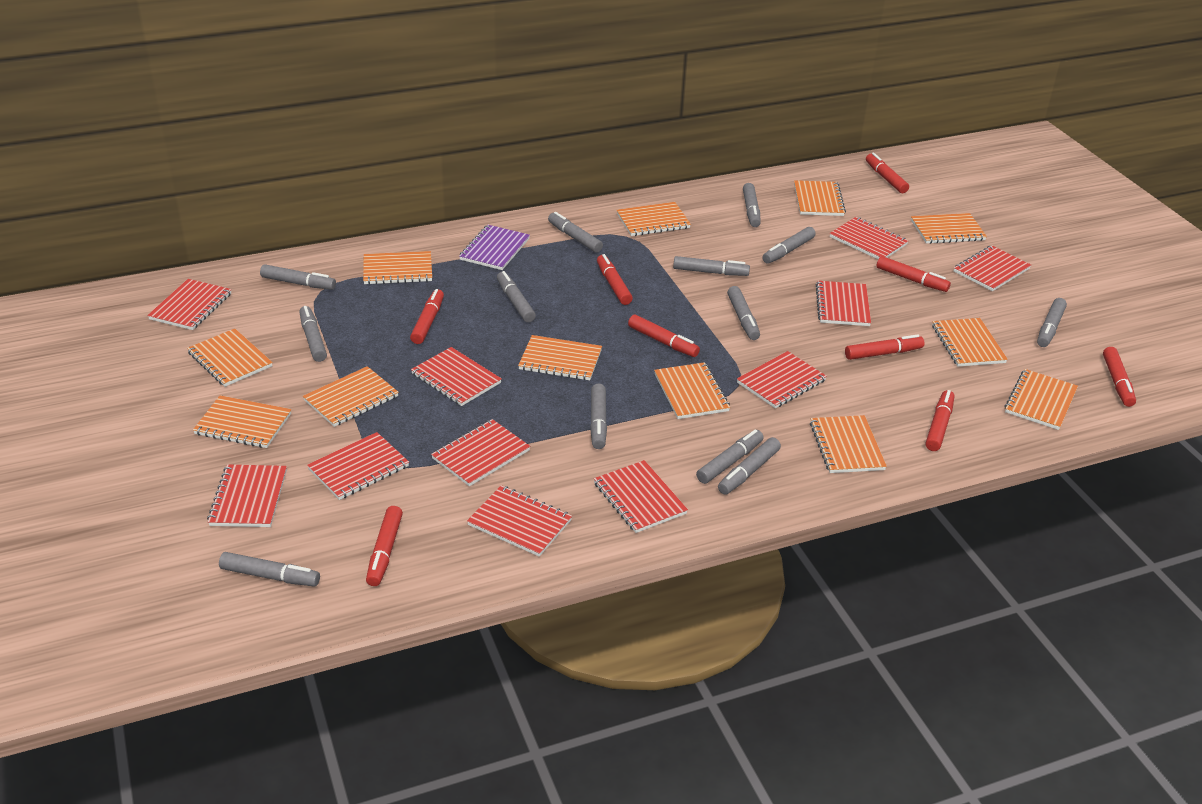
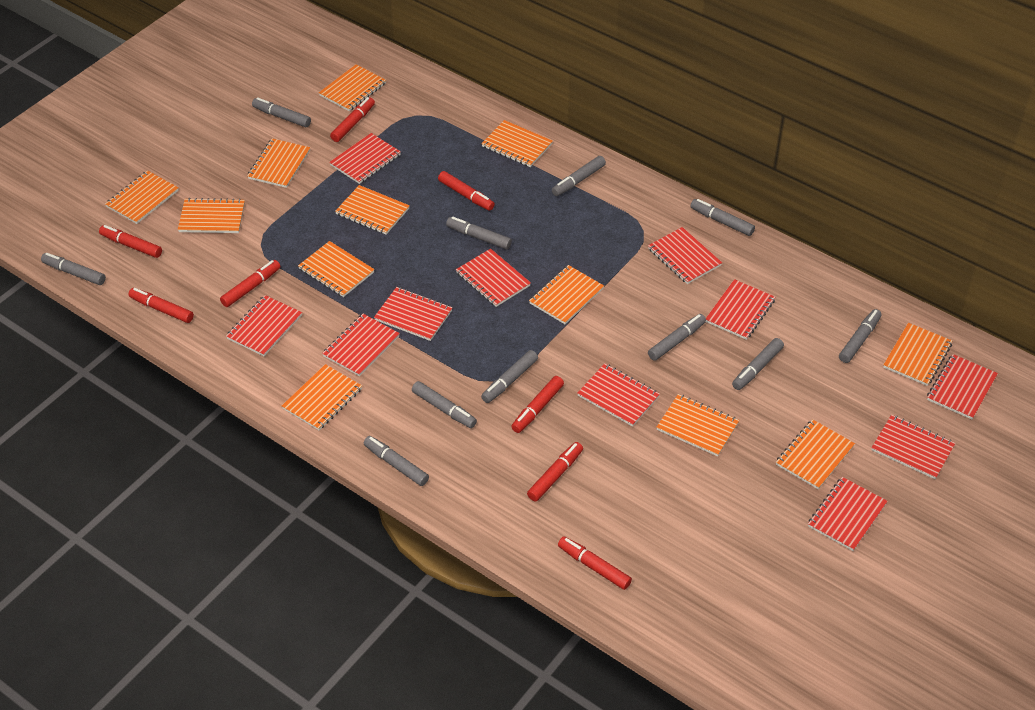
grey marker: [219,552,320,587] [260,264,336,290] [299,306,327,362] [497,271,536,323] [548,212,603,253] [590,384,607,449] [673,256,750,276] [696,429,764,484] [718,437,781,495] [727,286,760,340] [743,183,761,227] [762,227,816,264] [1037,298,1067,347] = 13 -> [41,253,106,285] [252,97,311,127] [364,436,429,486] [412,381,477,428] [446,217,512,250] [481,350,538,403] [552,156,606,196] [648,314,706,361] [691,199,755,236] [732,338,784,390] [839,309,882,363] = 11
purple notebook: [459,225,530,270] = 1 -> none = 0
red marker: [366,506,403,586] [410,289,444,344] [597,254,633,305] [628,314,700,357] [845,334,924,360] [866,153,909,193] [877,256,951,292] [926,390,954,451] [1103,347,1136,407] = 9 -> [99,225,162,258] [129,288,194,323] [220,260,281,307] [330,97,375,142] [438,171,495,211] [511,376,564,433] [527,442,583,501] [558,536,632,590] = 8

